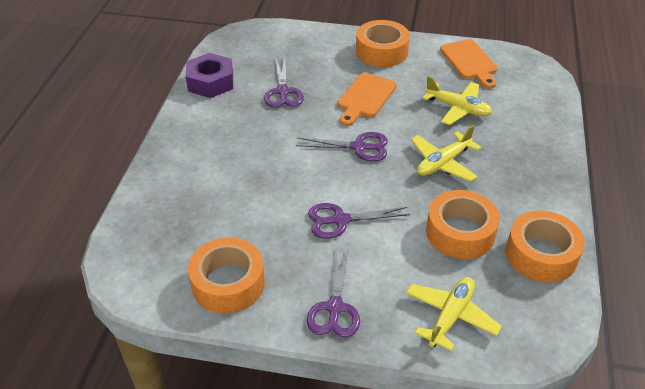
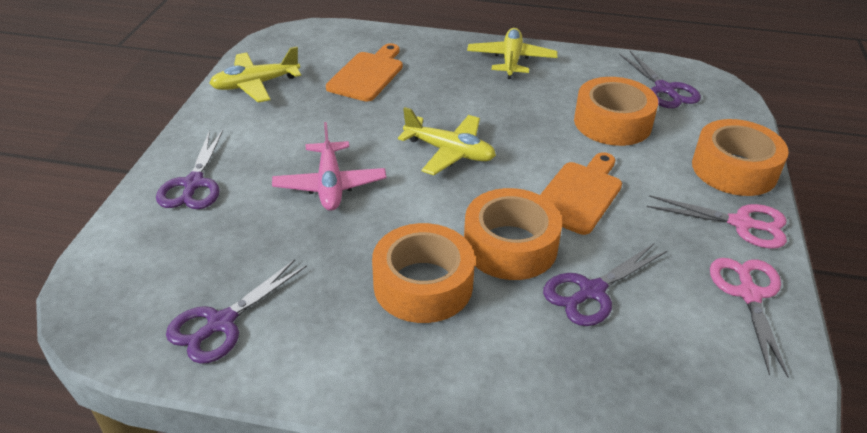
pink plane: none = 0 -> [272,122,386,211] = 1
pink scissors: none = 0 -> [647,195,787,249] [710,258,789,378] = 2
purple nut: [186,53,233,98] = 1 -> none = 0

